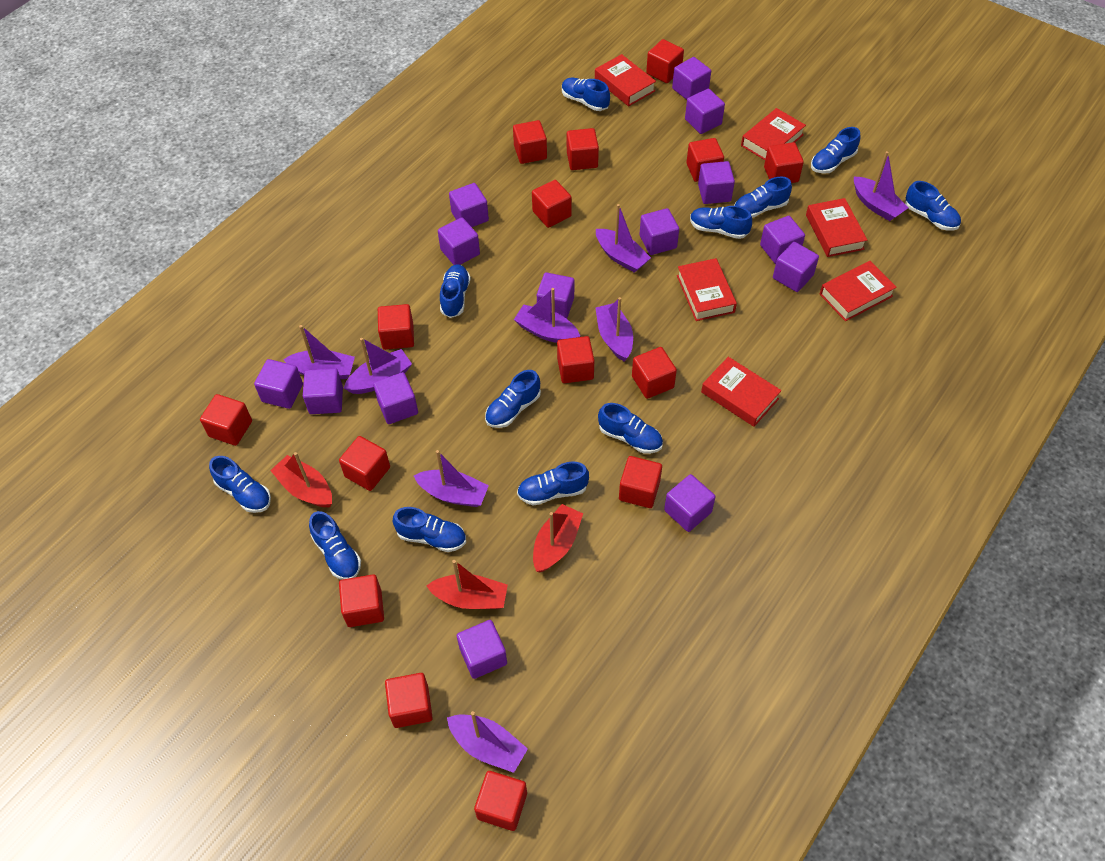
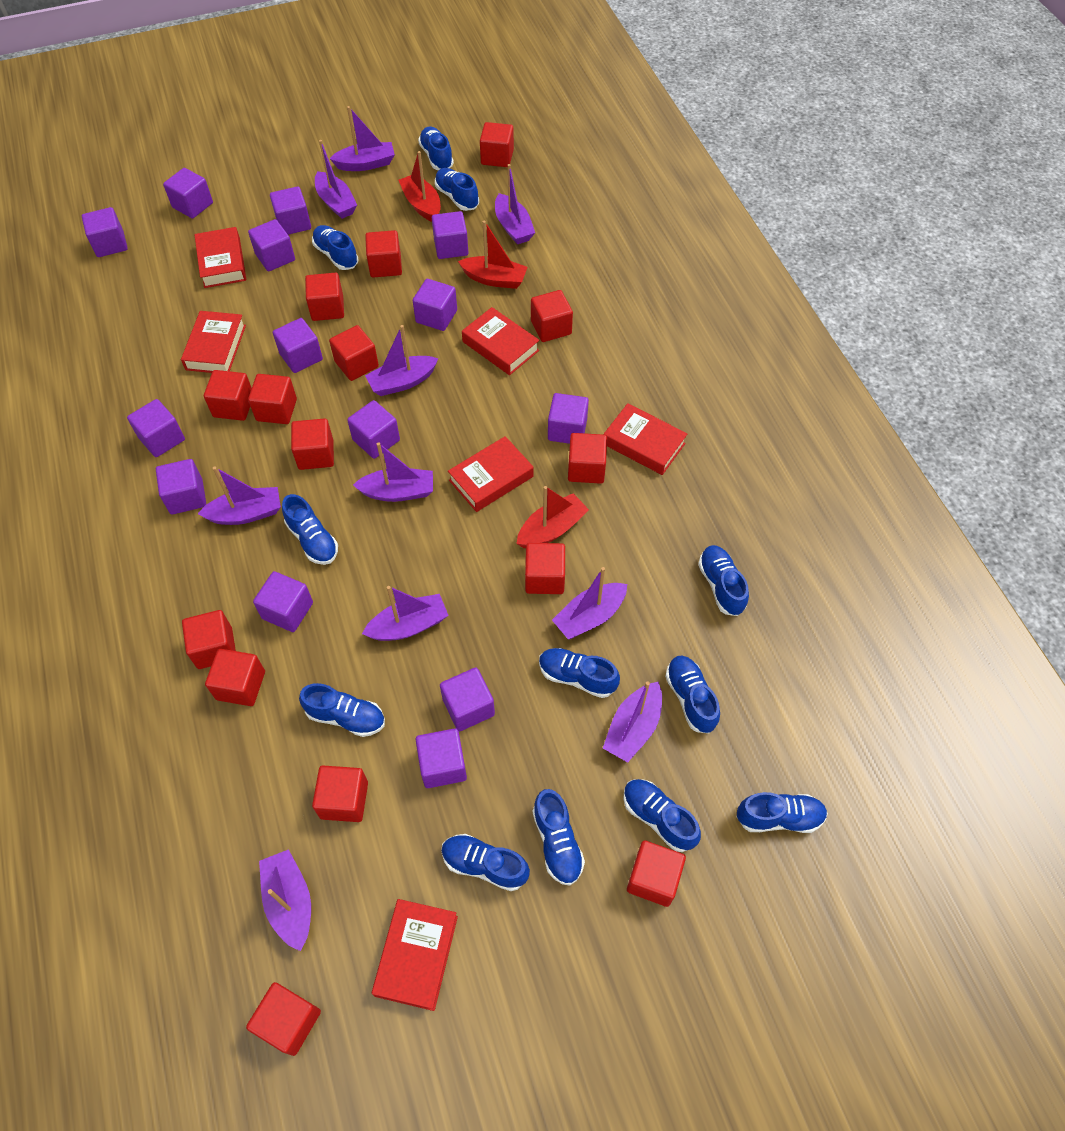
purple boat: [283,325,355,379] [344,338,412,394] [414,450,489,507] [447,711,528,773] [514,288,580,343] [595,297,633,361] [596,204,651,273] [854,151,908,221] = 8 -> [198,467,281,525] [259,849,311,951] [315,140,357,219] [329,106,395,171] [353,442,433,502] [362,586,449,641] [365,325,438,396] [495,164,535,244] [552,567,627,639] [603,681,662,762] = 10

